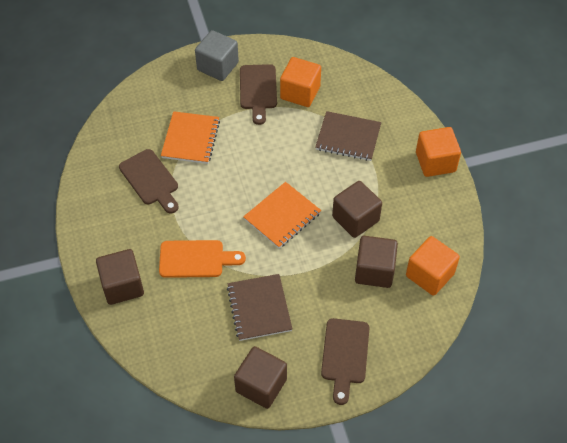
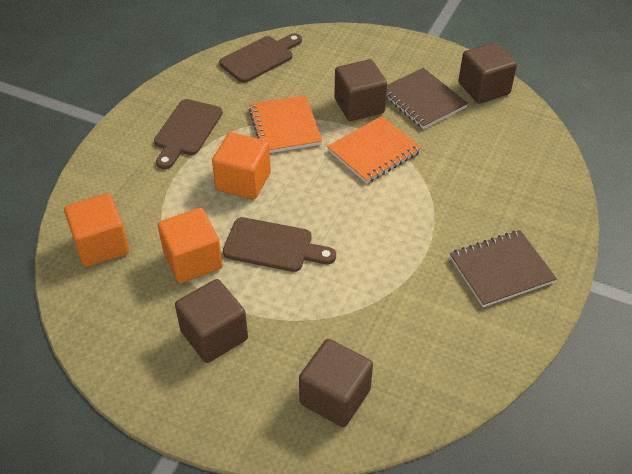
grey cube: [195,30,239,81] = 1 -> none = 0
orange cutting board: [159,240,246,278] = 1 -> none = 0

